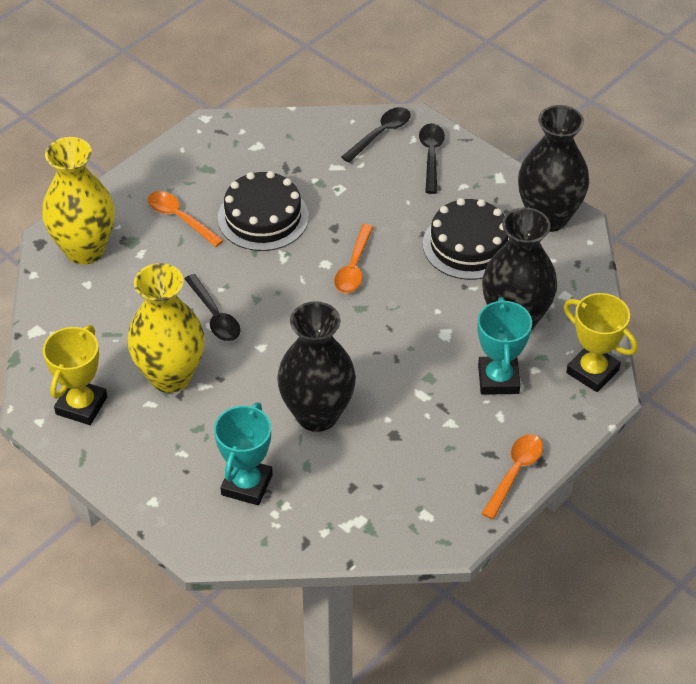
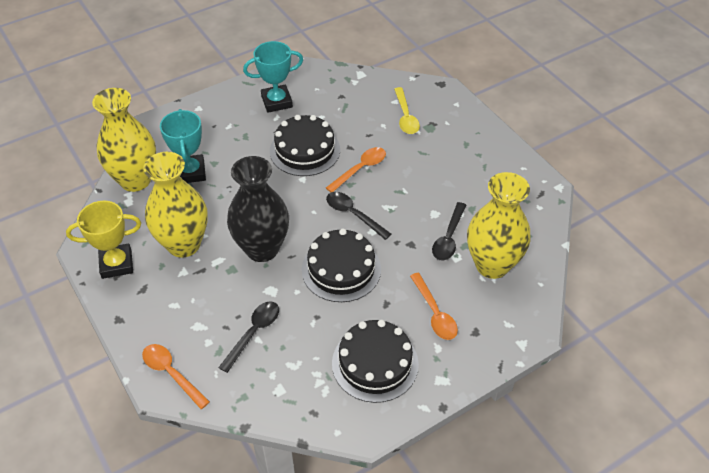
black cake: [218,171,309,251] [423,198,509,280] = 2 -> [270,115,340,176] [302,228,381,302] [332,320,419,403] = 3
black vase: [277,301,356,432] [482,207,557,331] [518,105,589,232] = 3 -> [227,156,289,262] = 1
yellow spoon: none = 0 -> [394,87,420,134] = 1
yellow trophy: [43,325,107,425] [564,293,638,392] = 2 -> [66,201,141,279] = 1
yellow vase: [42,137,115,265] [127,263,204,393] = 2 -> [92,88,156,192] [143,152,208,258] [467,172,530,279] = 3

